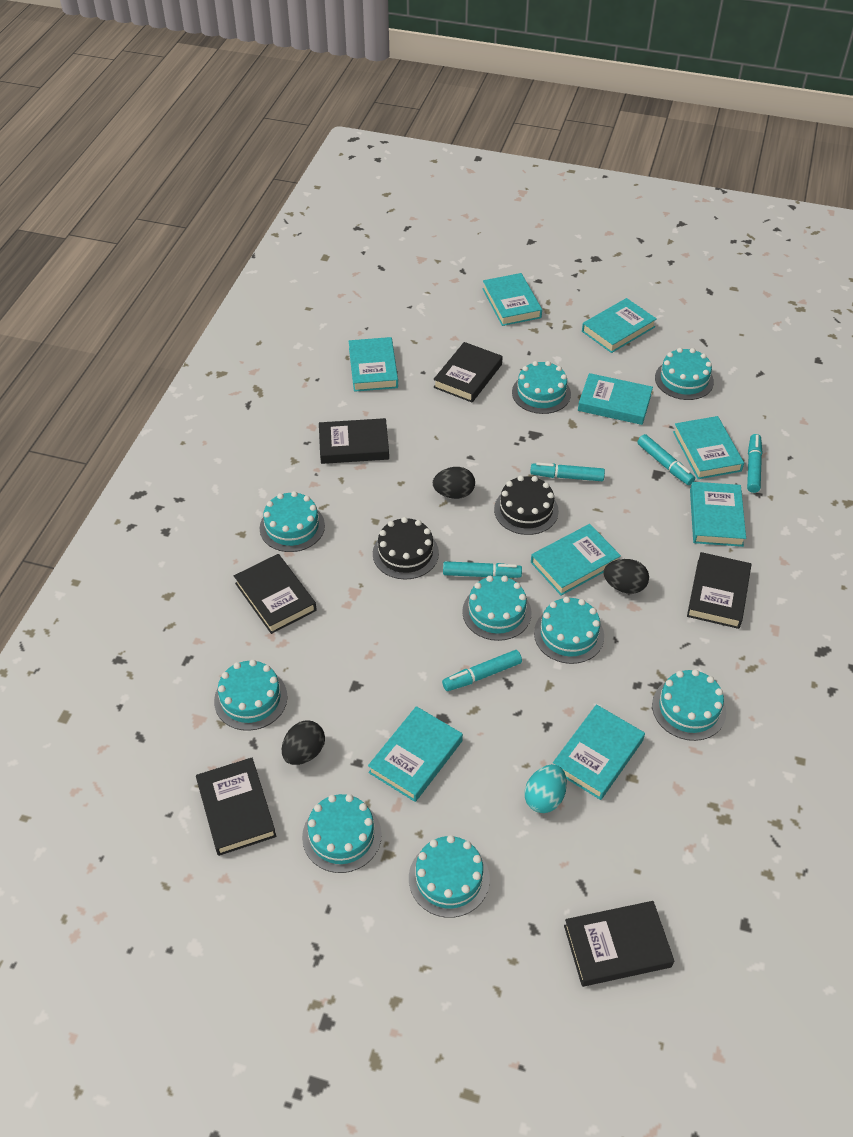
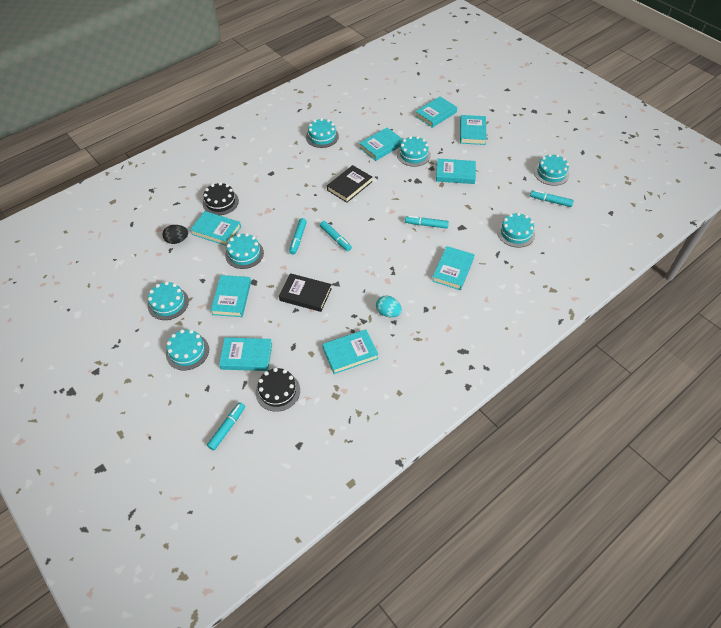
black book: [196,758,276,856] [234,554,317,634] [319,418,389,464] [433,342,503,402] [564,901,674,987] [687,552,751,629] = 6 -> [279,273,332,312] [327,165,372,203] = 2
black egg: [282,720,325,765] [433,467,475,499] [603,559,649,594] = 3 -> [162,225,188,244] = 1
turquoise cake: [214,660,288,731] [260,491,325,552] [302,794,382,873] [409,835,490,918] [462,576,531,641] [512,361,571,414] [534,597,604,664] [652,669,726,741] [655,348,714,400] = 9 -> [148,281,189,320] [166,329,209,371] [225,233,264,269] [306,118,339,148] [397,136,431,167] [497,212,535,248] [534,154,569,186] = 7

